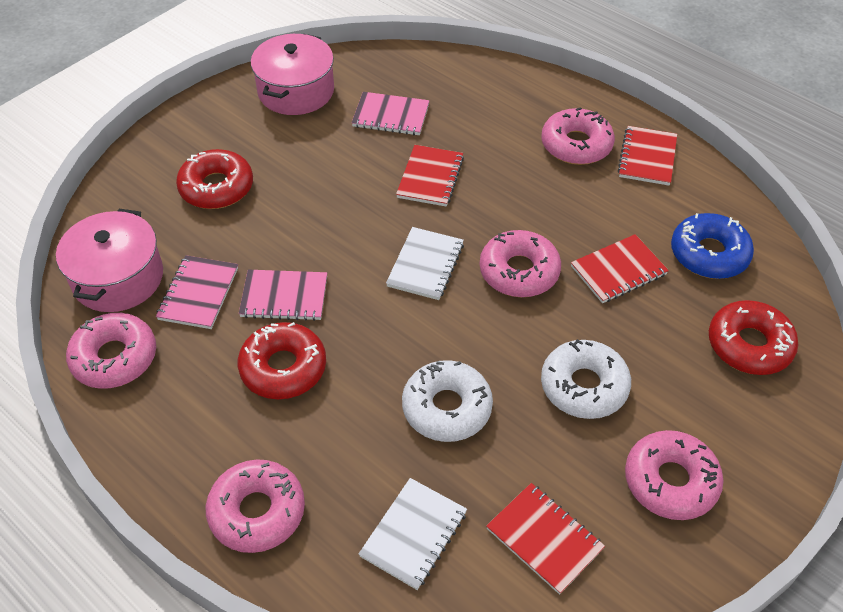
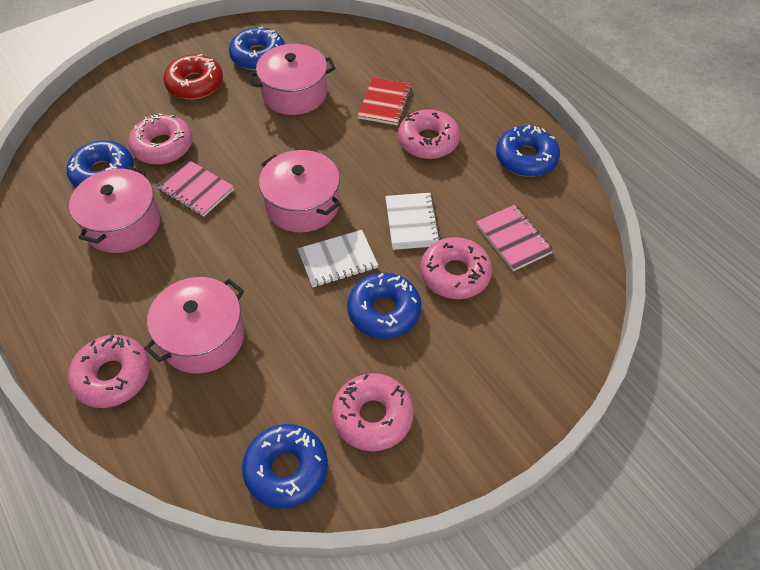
blue donut: [671,213,754,279] = 1 -> [67,141,134,188] [229,26,285,70] [242,424,328,508] [347,273,422,339] [496,125,560,177] = 5
pink notebook: [156,255,238,329] [239,270,327,321] [352,92,429,135] = 3 -> [156,159,234,217] [476,205,553,271] = 2
pink pot: [56,209,163,312] [251,34,334,115] = 2 -> [69,166,160,253] [144,277,245,373] [249,44,336,115] [259,150,341,232] = 4
red donut: [176,149,253,209] [238,322,326,399] [709,300,798,375] = 3 -> [163,54,223,99] = 1
red notebook: [396,145,464,207] [486,483,605,595] [571,234,669,303] [618,126,677,185] = 4 -> [358,78,412,125] = 1
white donut: [402,360,493,442] [541,339,631,419] = 2 -> none = 0

